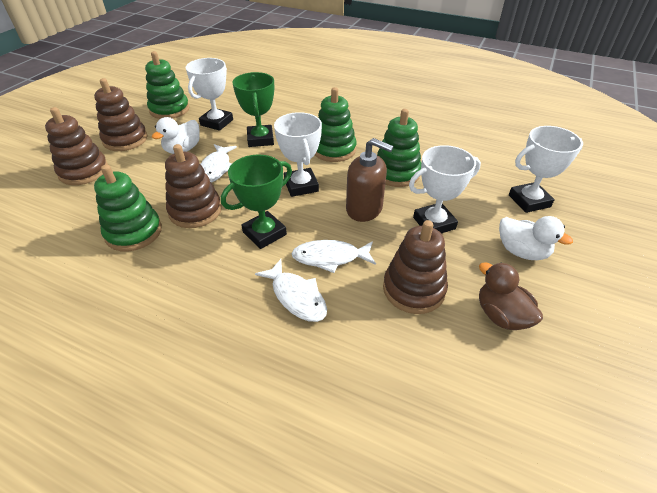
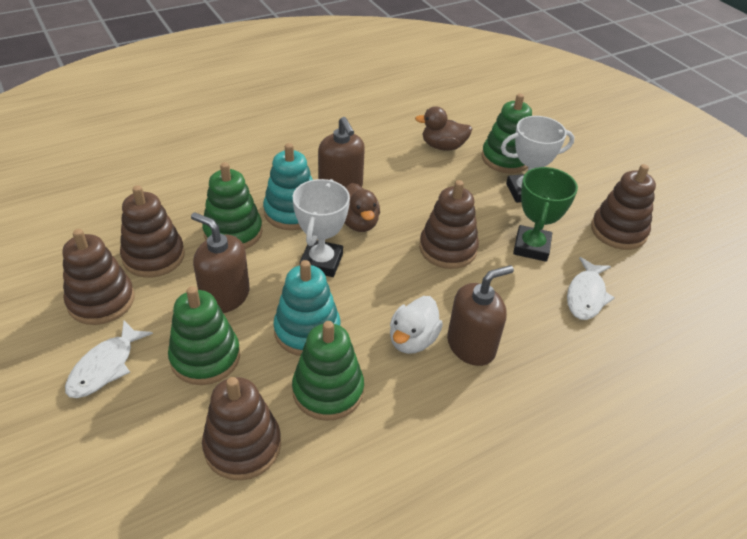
brown duck: [479,262,543,330] = 1 -> [345,183,380,232] [415,106,472,151] = 2
brown soap dispenser: [346,138,393,222] = 1 -> [191,212,250,313] [318,117,365,188] [447,265,514,366] = 3
brown stacking toy: [45,107,108,185] [94,78,147,151] [165,144,222,228] [383,220,448,314] = 4 -> [62,229,135,325] [120,185,185,278] [202,377,281,481] [419,180,479,269] [591,164,656,250] = 5
green trophy: [221,155,292,249] [232,72,274,147] = 2 -> [513,167,578,262] = 1
turquoise stacking toy: none = 0 -> [263,143,313,230] [273,260,341,356] = 2
white duck: [152,117,200,154] [499,216,573,260] = 2 -> [390,296,443,354] = 1
white fish: [201,144,237,183] [255,259,327,322] [291,240,376,273] = 3 -> [65,320,153,398] [567,257,615,320] = 2
white trophy: [186,58,233,131] [274,112,322,197] [409,145,481,233] [509,126,583,213] = 4 -> [293,179,350,277] [501,116,574,203] = 2

